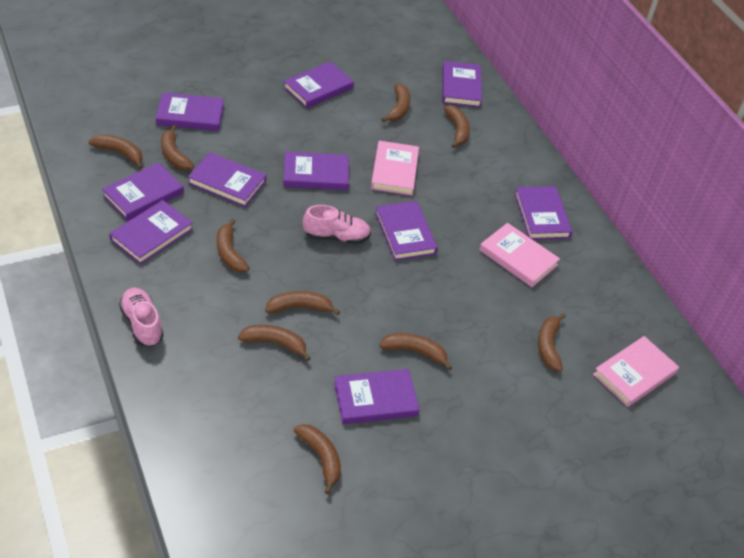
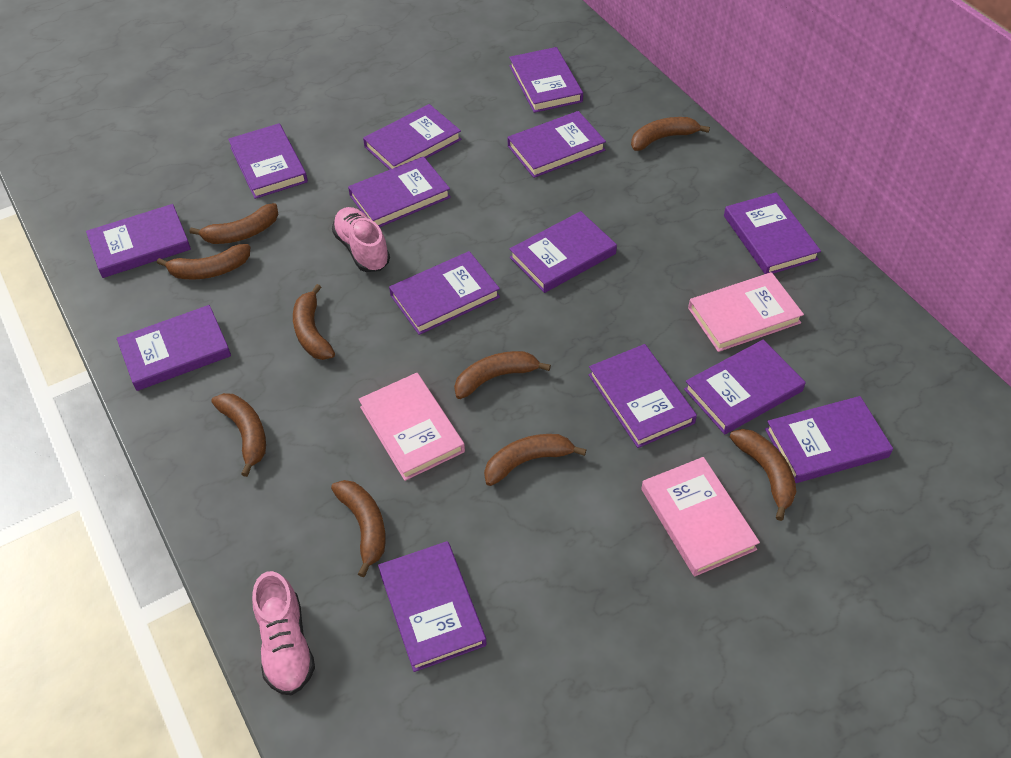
brown banana: [89,135,143,169] [161,125,194,170] [217,219,249,272] [238,325,311,361] [265,291,340,315] [294,424,341,494] [380,333,452,370] [381,84,411,122] [444,105,470,148] [538,313,566,371] = 10 -> [157,244,250,280] [189,203,278,244] [212,393,266,477] [293,284,335,360] [331,480,386,577] [454,351,551,399] [484,434,586,486] [631,117,710,151] [730,429,796,521] = 9
purple book: [102,162,184,221] [109,200,193,265] [156,92,224,131] [188,152,266,207] [283,61,354,108] [283,151,349,190] [334,369,420,424] [375,201,438,261] [442,61,482,107] [515,186,572,240] = 10 -> [86,204,191,278] [117,305,231,391] [228,124,308,199] [348,156,451,227] [363,104,461,170] [378,541,486,672] [389,251,500,335] [508,111,606,178] [509,47,583,113] [510,211,617,293] [588,344,697,448] [684,340,806,434] [724,192,821,274] [765,396,893,483] = 14

